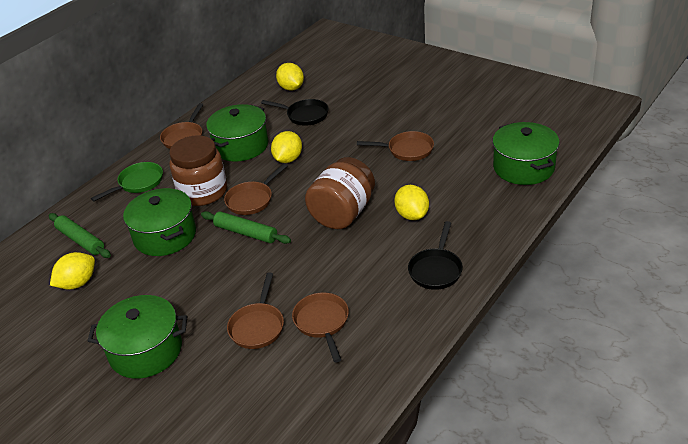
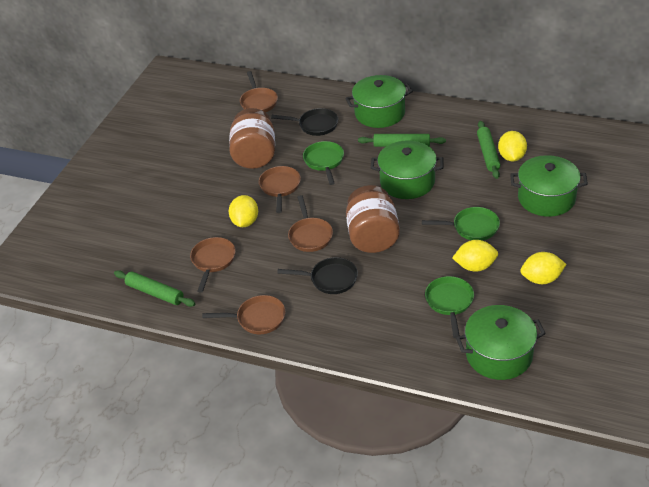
green pan: [91,162,163,201] = 1 -> [303,141,344,185] [422,207,500,241] [425,276,474,338] = 3
green rolling pin: [49,213,111,258] [201,211,291,244] = 2 -> [114,270,195,307] [358,134,446,147] [477,121,500,179] = 3

